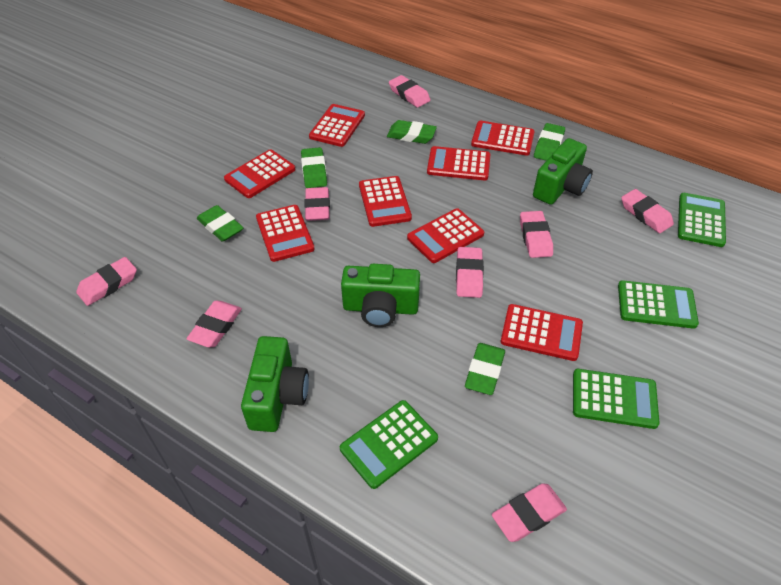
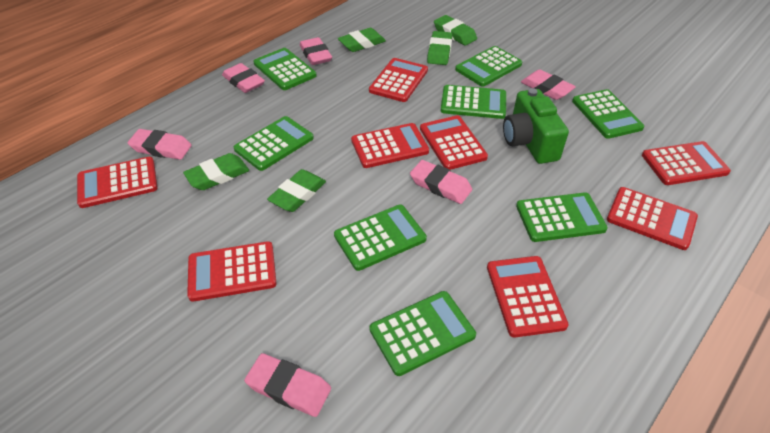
green calculator: [340,400,438,489] [573,369,660,429] [618,280,699,329] [678,193,726,247] = 4 -> [234,116,314,171] [253,48,317,90] [334,205,427,271] [370,291,476,376] [441,85,506,119] [455,46,522,87] [516,192,608,242] [572,89,645,139] = 8
green camera: [241,336,309,432] [341,264,420,327] [533,138,593,205] = 3 -> [503,88,569,164] = 1
pink eraser: [76,257,137,306] [187,301,242,347] [305,187,330,221] [389,75,431,108] [456,247,484,298] [492,483,567,542] [520,211,553,258] [621,189,674,233] = 8 -> [128,129,192,160] [222,63,265,93] [244,353,331,417] [300,37,332,65] [410,160,472,204] [521,69,576,100] = 6

